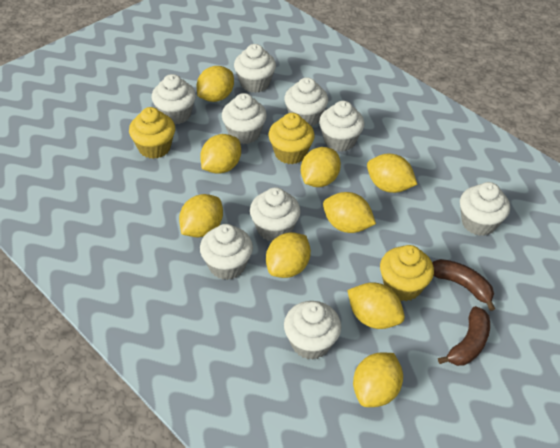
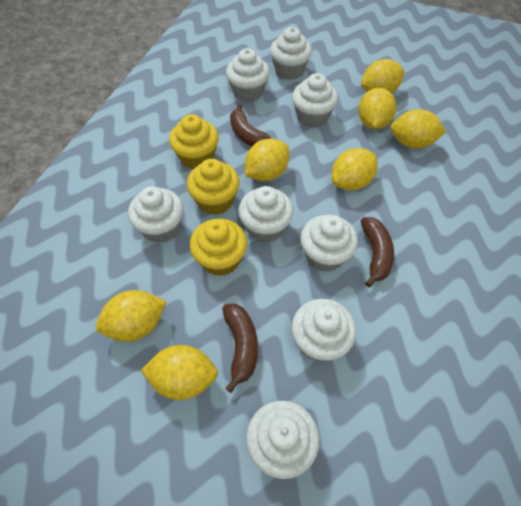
brown banana: [432,259,495,311] [438,306,490,366] = 2 -> [222,303,258,393] [230,104,271,147] [361,217,394,287] = 3
white cupcake: [152,74,196,125] [200,224,253,280] [222,93,267,144] [234,44,276,93] [250,187,300,242] [284,77,328,126] [284,301,341,360] [319,101,364,152] [460,182,510,236] = 9 -> [128,186,184,243] [226,48,270,102] [238,186,293,243] [246,400,320,479] [270,27,312,80] [292,73,338,128] [292,299,356,362] [300,215,358,272] = 8
yellow lemon: [179,194,223,237] [197,66,234,102] [200,134,241,174] [266,232,311,278] [301,147,341,187] [323,192,376,233] [347,282,405,329] [353,353,403,407] [367,154,417,193] = 9 -> [96,290,166,342] [141,345,218,400] [245,138,289,181] [332,148,378,191] [358,88,396,129] [361,59,404,93] [390,109,447,149] = 7

